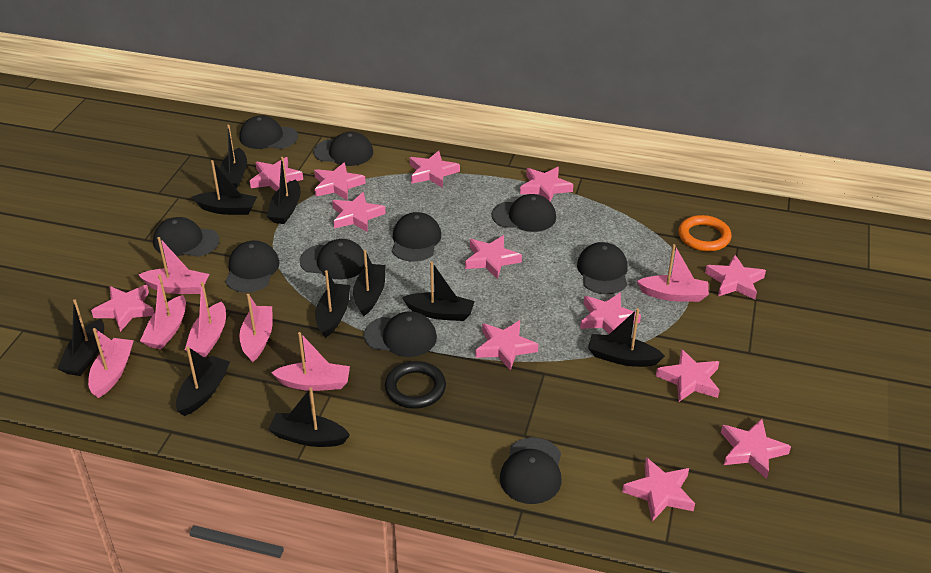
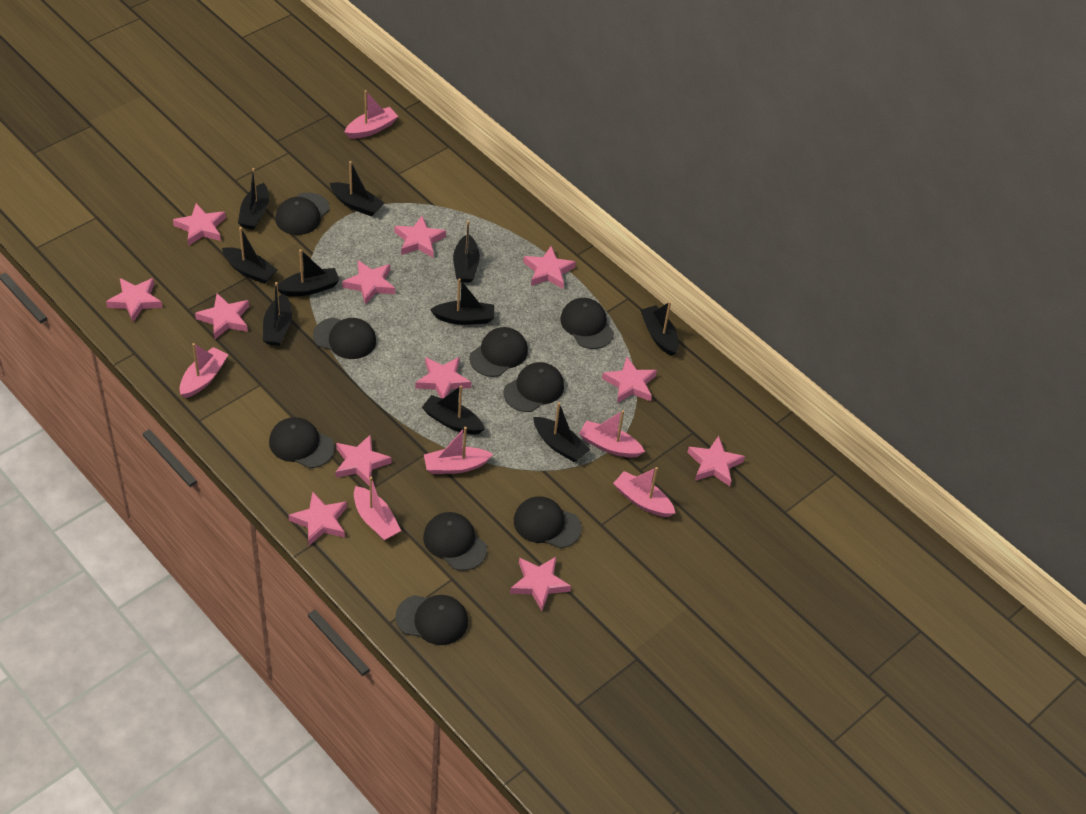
black cap: [153,217,219,257] [225,241,280,293] [239,115,298,149] [299,239,365,279] [313,132,373,166] [364,311,437,357] [392,212,441,262] [492,194,556,232] [500,437,561,504] [577,242,628,294] = 10 -> [269,417,335,468] [275,192,329,235] [313,317,376,359] [395,595,468,645] [423,512,487,571] [469,327,528,377] [503,362,564,412] [514,496,582,548] [560,298,614,349] = 9
black ring: [385,361,446,409] = 1 -> none = 0
orange ring: [678,215,731,251] = 1 -> none = 0
pink boat: [88,328,134,398] [138,237,209,294] [140,275,186,350] [185,282,226,357] [239,294,273,362] [271,332,350,391] [637,244,709,302] = 7 -> [180,343,228,398] [345,90,398,139] [354,477,401,540] [424,427,493,474] [579,410,645,458] [613,467,675,517] = 6
pink star: [91,285,154,332] [250,157,303,192] [314,162,366,200] [332,192,386,232] [409,151,460,188] [465,235,522,279] [476,320,538,371] [520,167,574,202] [580,292,641,334] [622,457,695,522] [656,349,720,402] [705,255,766,300] [721,419,791,479] = 13 -> [106,278,162,322] [173,203,226,246] [195,293,249,340] [289,492,347,546] [335,434,392,486] [342,260,395,305] [394,216,446,257] [415,357,471,398] [510,557,571,611] [523,246,576,289] [602,357,657,403] [687,436,745,487] = 12

